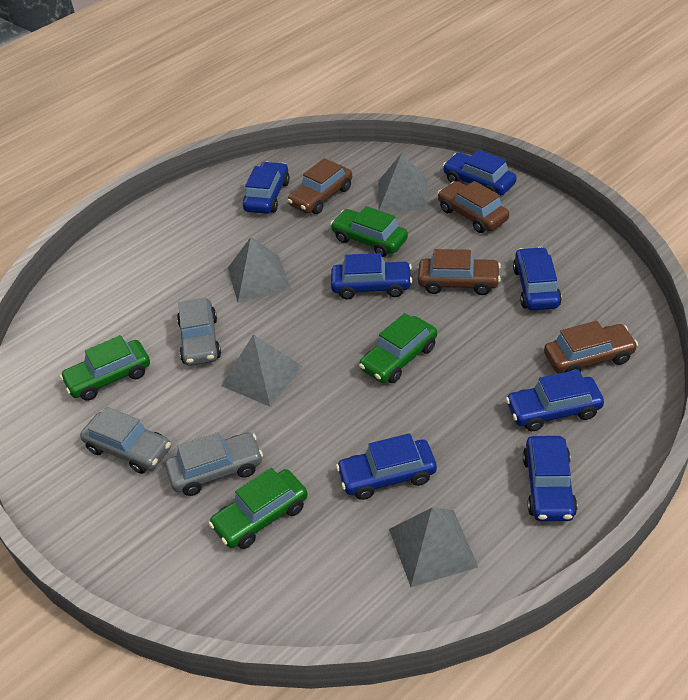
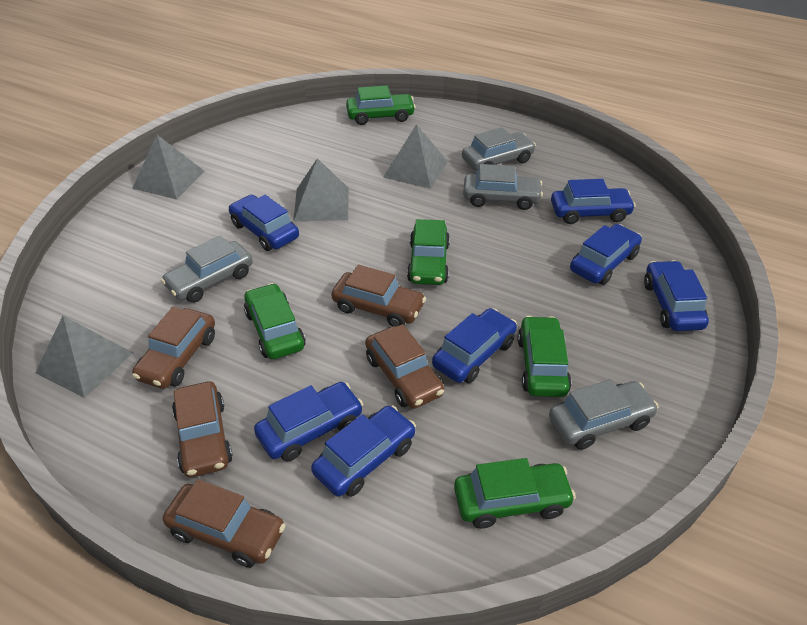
brown car: [287,158,352,214] [418,249,501,295] [438,181,509,233] [544,321,638,374] = 4 -> [132,307,215,389] [163,479,286,568] [172,381,233,477] [331,265,426,327] [365,324,444,409] = 5
green car: [60,335,150,401] [209,468,308,549] [330,206,408,257] [359,313,437,383] = 4 -> [244,283,306,359] [346,85,416,125] [407,219,450,285] [454,458,576,529] [517,316,572,397] = 5
grey car: [80,407,171,474] [165,432,263,496] [177,297,221,366] = 3 -> [161,235,253,303] [462,127,536,170] [463,164,543,210] [549,379,659,450] = 4

